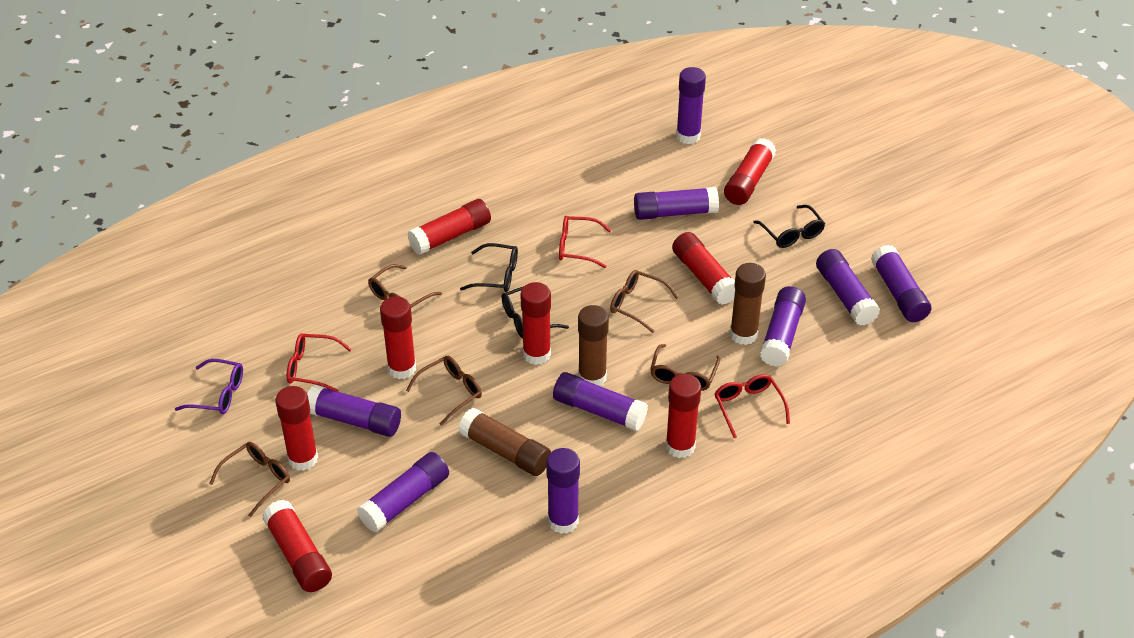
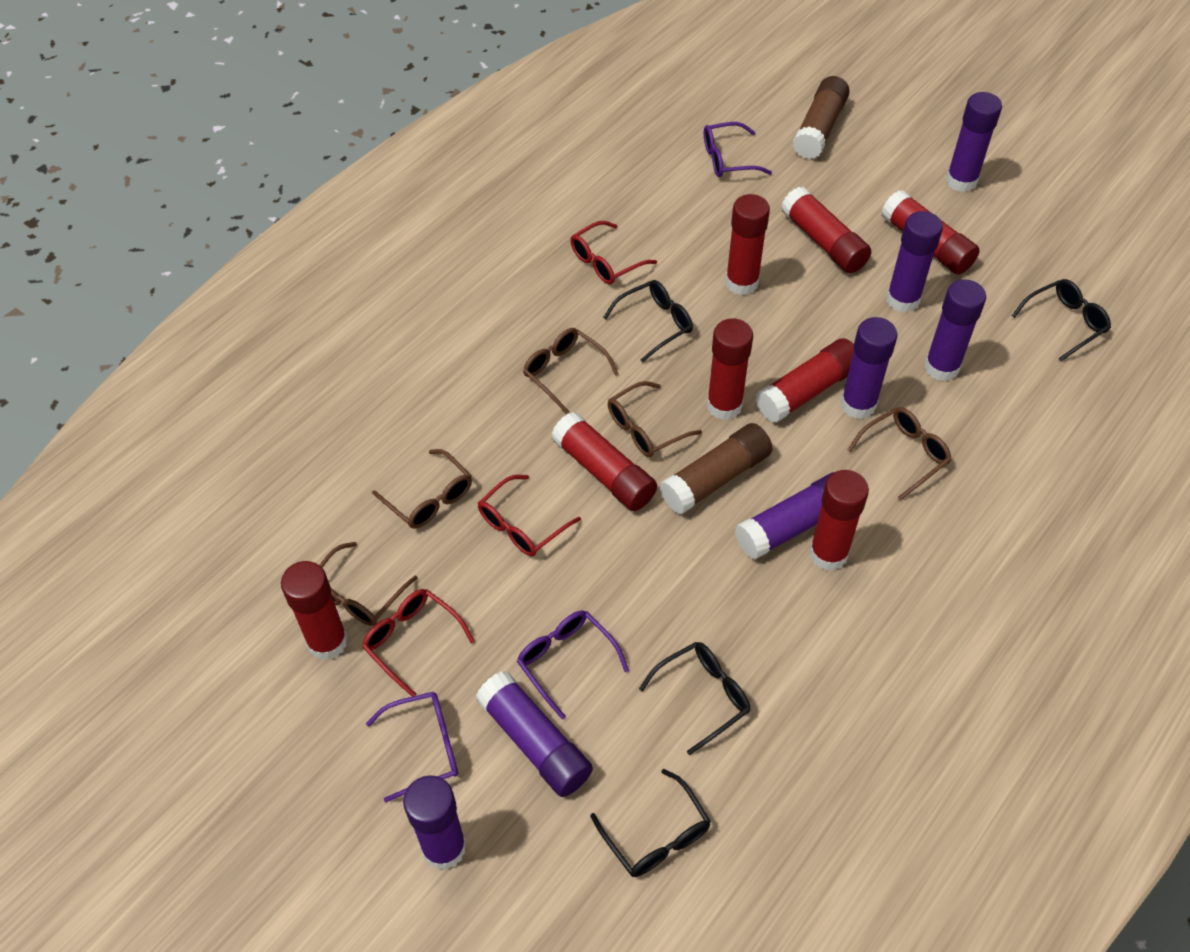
black glasses: [460,243,518,292] [501,286,569,338] [753,205,825,248] = 3 -> [590,769,711,877] [603,280,693,362] [639,642,751,755] [1012,279,1111,361] = 4
brown glue stick: [458,408,551,476] [578,305,609,386] [730,263,766,345] = 3 -> [660,423,773,514] [793,76,850,159] = 2
purple glasses: [175,359,243,414] = 1 -> [366,692,458,802] [517,610,629,719] [704,122,772,177] = 3
purple glue stick: [307,385,401,437] [357,452,449,532] [546,448,580,534] [553,372,648,431] [634,187,719,220] [676,67,706,144] [760,286,806,367] [816,249,880,325] [871,245,931,322] = 9 -> [403,775,466,870] [476,671,593,797] [735,472,835,560] [841,317,897,419] [886,211,943,313] [925,279,986,381] [946,92,1002,192] = 7

